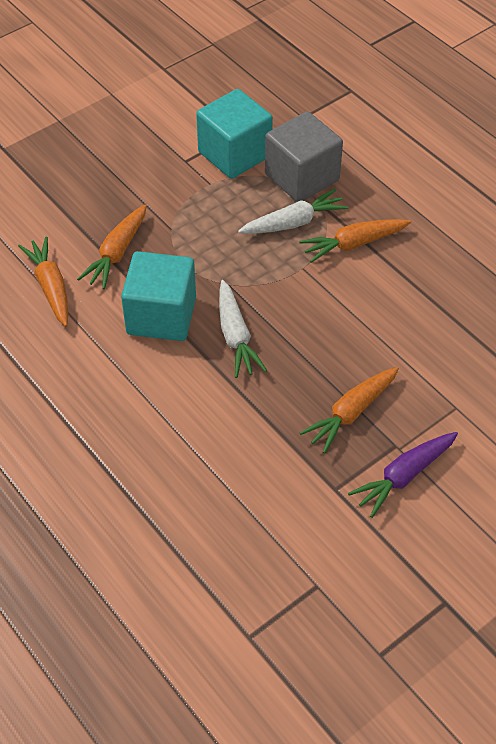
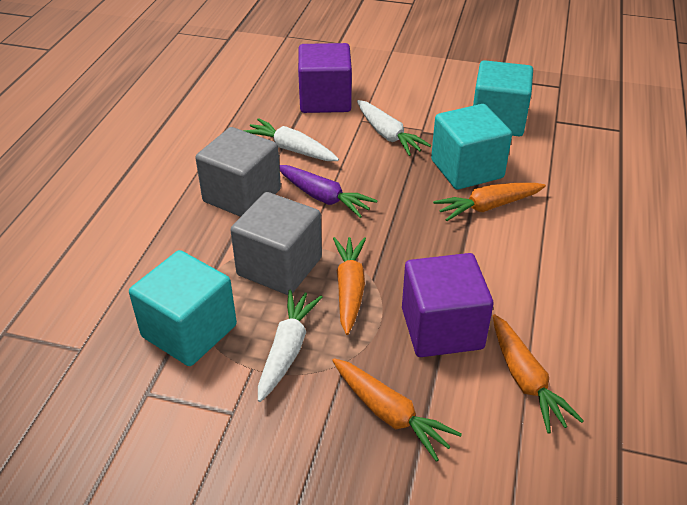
grey cube: [265,111,343,202] = 1 -> [195,127,281,217] [230,192,322,295] = 2
purple cube: none = 0 -> [298,43,352,113] [402,253,493,357] = 2
turquoise cube: [121,251,196,341] [196,89,273,179] = 2 -> [129,250,237,366] [431,104,512,190] [473,60,533,136] = 3
white carrot: [219,280,267,378] [238,189,348,234] = 2 -> [243,118,339,161] [258,289,322,402] [357,100,431,156] = 3

